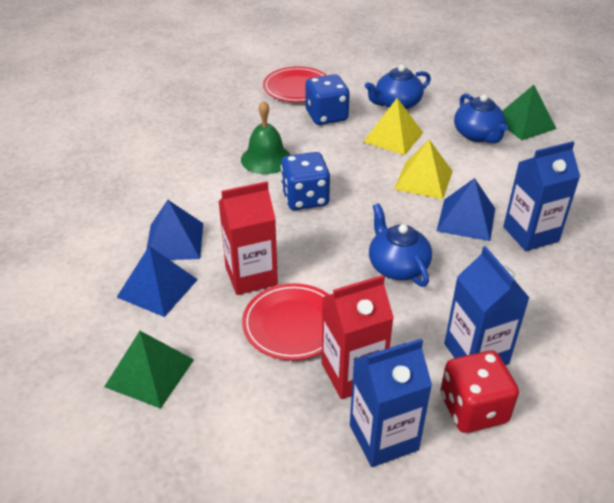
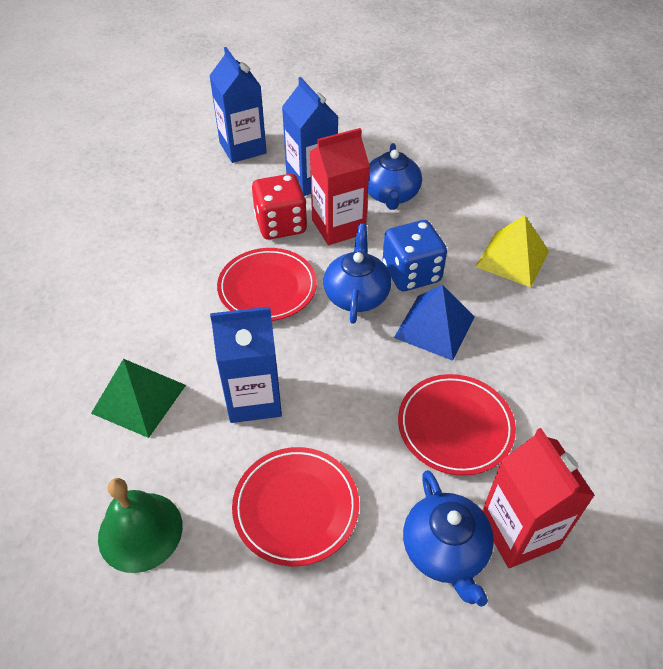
blue dice: [281,152,330,210] [306,74,350,125] = 2 -> [383,220,447,291] = 1
blue pyramid: [117,246,198,317] [146,200,203,260] [437,178,495,241] = 3 -> [394,285,475,361] = 1
green pyramid: [104,331,194,409] [503,85,557,140] = 2 -> [91,359,186,438] = 1
red plate: [242,283,330,360] [263,67,327,102] = 2 -> [217,248,317,321] [232,447,359,566] [398,374,516,476] = 3
yellow pyramid: [363,98,423,155] [394,139,453,199] = 2 -> [475,216,549,287] = 1

